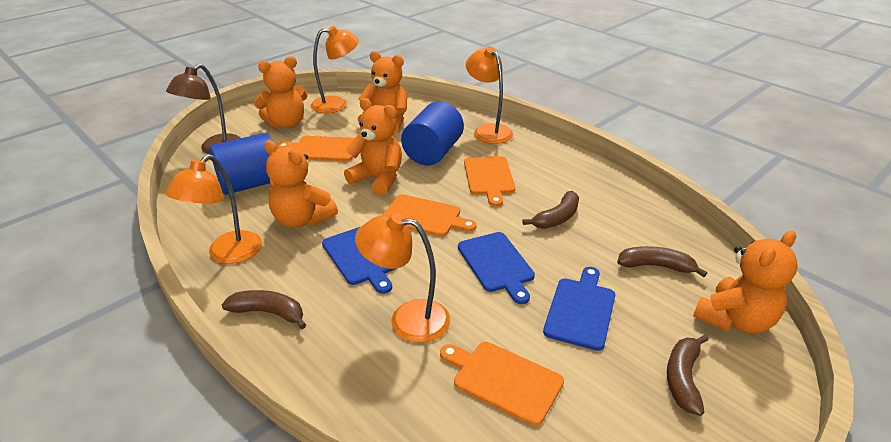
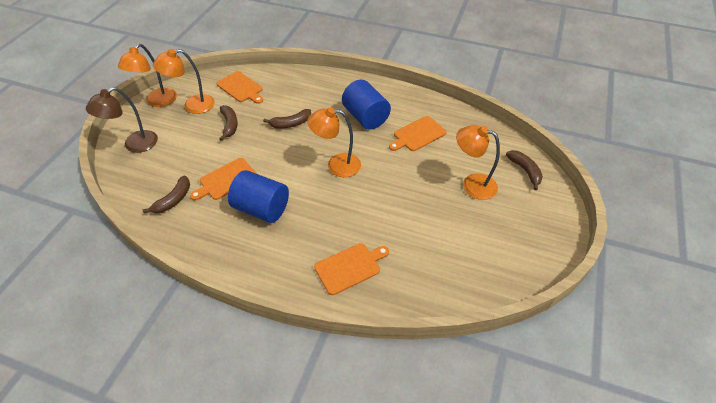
blue cutting board: [322,227,395,294] [458,232,535,304] [543,267,615,351] = 3 -> none = 0
orange teddy bear: [254,56,308,128] [264,140,338,228] [344,98,402,195] [358,51,407,135] [693,231,798,334] = 5 -> none = 0

